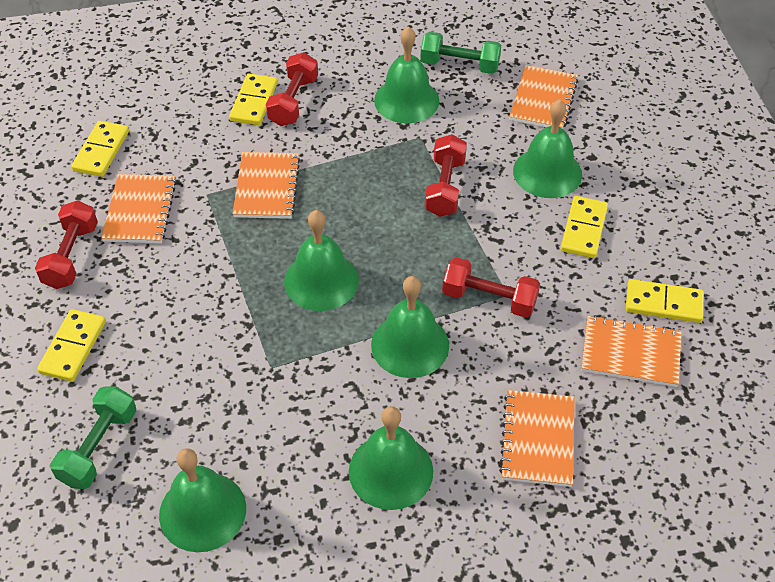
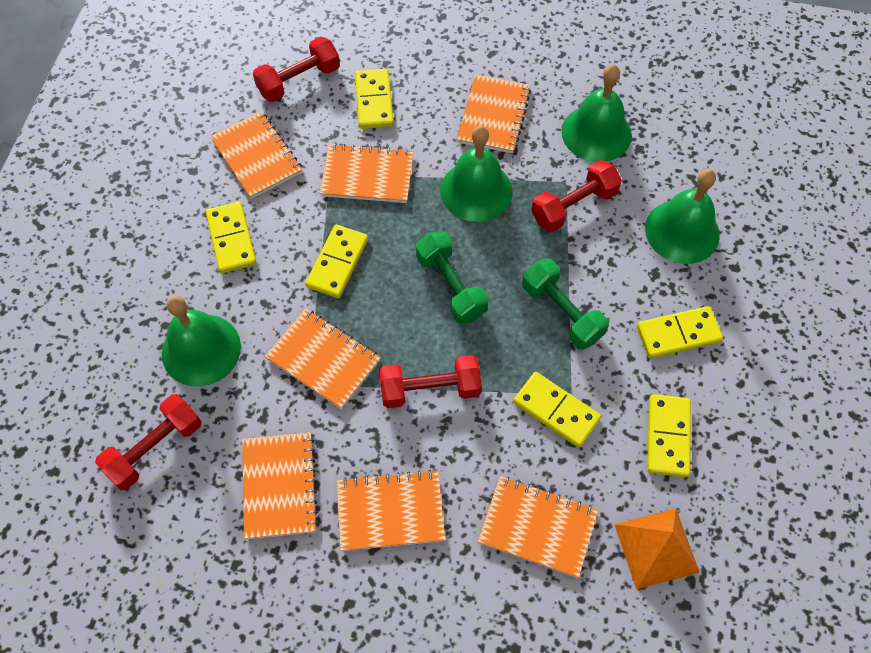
green bell: [159,448,246,552] [284,210,359,311] [349,406,433,510] [371,276,449,378] [374,26,439,123] [513,99,582,198] = 6 -> [162,296,241,387] [440,126,513,222] [562,65,632,162] [645,169,720,264] = 4
orange notebook: [101,174,177,243] [232,152,300,219] [499,390,575,487] [509,65,578,129] [581,315,682,387] = 5 -> [210,111,302,199] [242,432,319,539] [265,308,381,409] [320,143,414,203] [337,470,445,551] [457,74,531,154] [478,476,598,578] = 7
orange pyramid: none = 0 -> [614,509,700,589] = 1
yellow domino: [37,309,106,382] [71,121,129,177] [229,74,277,125] [560,196,608,258] [626,279,704,323] = 5 -> [206,202,256,273] [305,224,368,298] [355,69,394,129] [513,372,601,447] [637,306,723,358] [647,394,691,477] = 6

